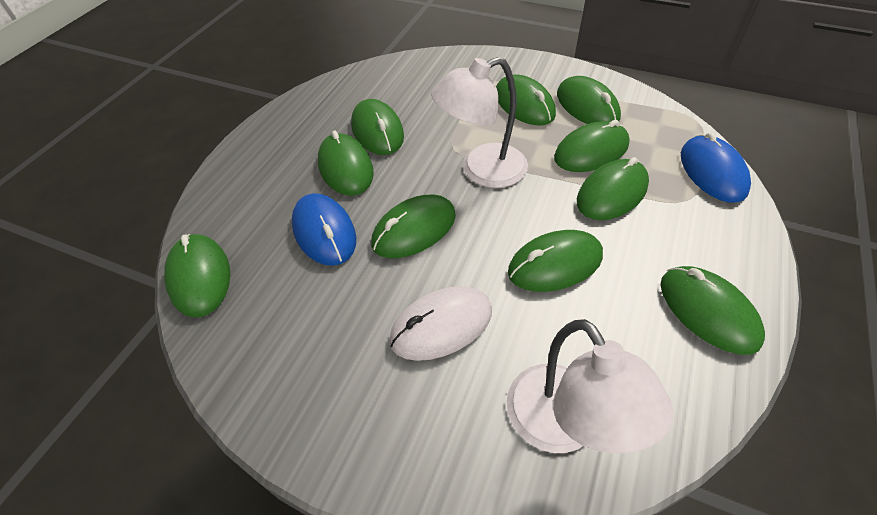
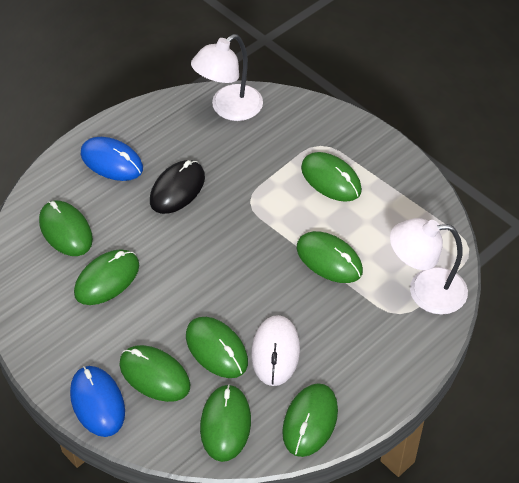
black mouse: none = 0 -> [150,160,205,214] = 1
green mouse: [164,234,230,318] [318,131,374,196] [351,99,404,155] [371,195,456,258] [496,74,556,125] [508,230,603,292] [554,120,630,172] [557,76,621,124] [577,157,649,220] [660,266,765,355] = 10 -> [39,201,93,256] [74,249,139,305] [119,345,190,402] [186,317,248,378] [200,384,251,462] [282,383,338,457] [296,231,363,283] [301,152,362,202] = 8

